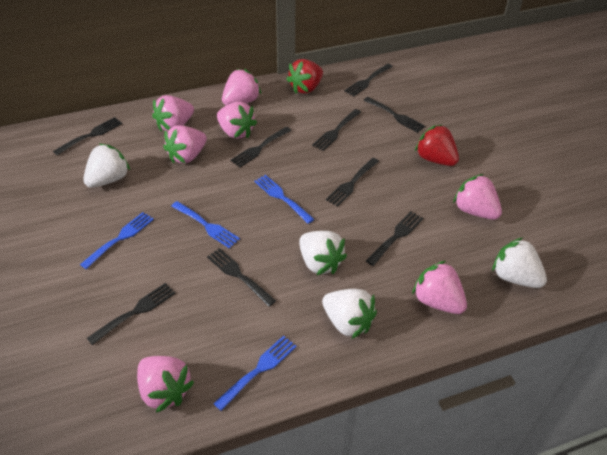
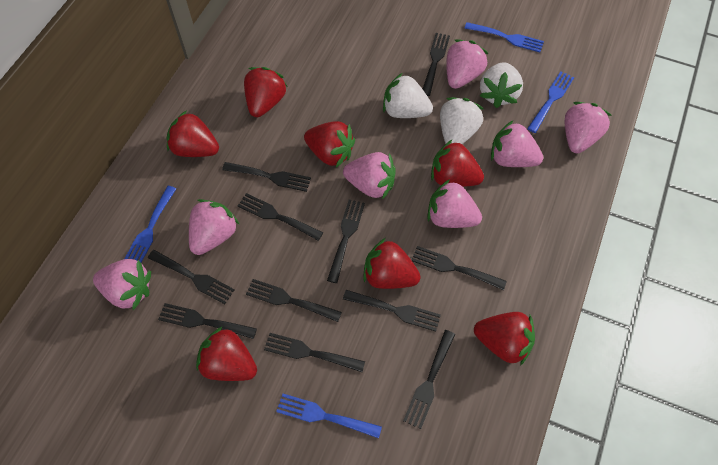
black fork: [53,117,122,156] [87,283,176,345] [207,248,276,307] [230,127,291,167] [312,109,361,151] [326,158,379,207] [344,64,393,96] [364,97,425,133] [366,211,423,266] = 9 -> [148,250,235,304] [158,303,257,339] [222,162,311,192] [238,193,323,241] [246,279,342,322] [264,333,365,372] [327,199,365,283] [343,290,441,331] [403,330,455,429] [412,246,507,290] [423,33,450,96] = 11
red strawberry: [286,59,323,94] [415,124,459,166] = 2 -> [166,111,219,157] [196,326,257,381] [244,67,288,117] [304,121,355,168] [363,238,421,289] [431,139,484,187] [474,312,535,366] = 7
white strawberry: [83,144,130,188] [299,231,347,275] [322,289,377,339] [492,237,547,288] = 4 -> [383,73,433,118] [440,97,484,144] [480,62,523,108] = 3

